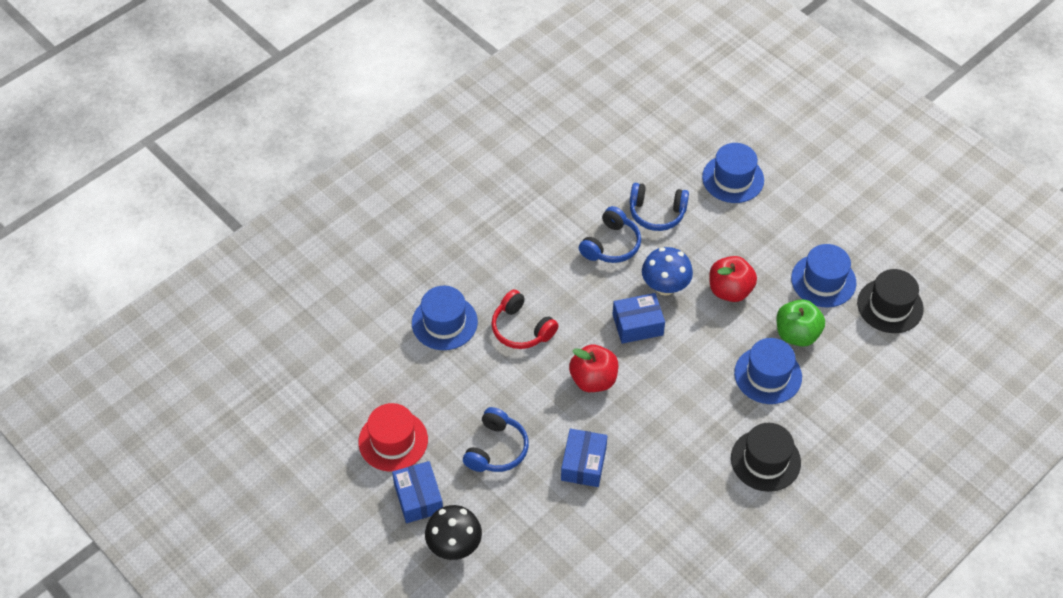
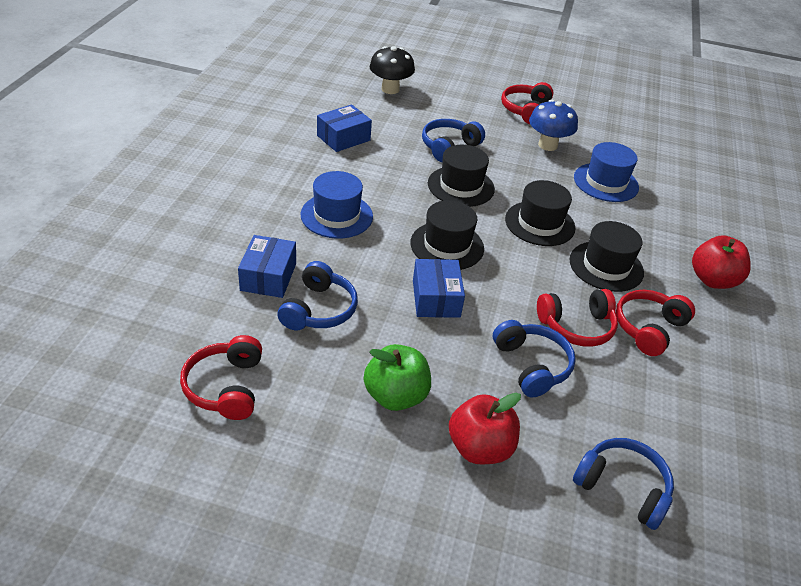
black hat: [731,423,801,492] [857,269,924,333] = 2 -> [410,200,484,270] [428,145,495,207] [505,180,576,246] [569,221,644,292] = 4
blue hat: [412,286,478,350] [702,143,764,203] [734,338,802,404] [791,244,856,307] = 4 -> [300,171,373,239] [574,142,639,202] = 2
blue headphones: [463,407,529,472] [579,206,641,263] [630,183,689,231] = 3 -> [277,261,358,330] [422,119,485,162] [493,320,576,397] [573,438,674,530] = 4
red hat: [358,403,428,472] = 1 -> none = 0
red headphones: [491,289,559,349] = 1 -> [180,335,262,420] [501,82,554,124] [537,289,618,347] [616,290,695,356] = 4

